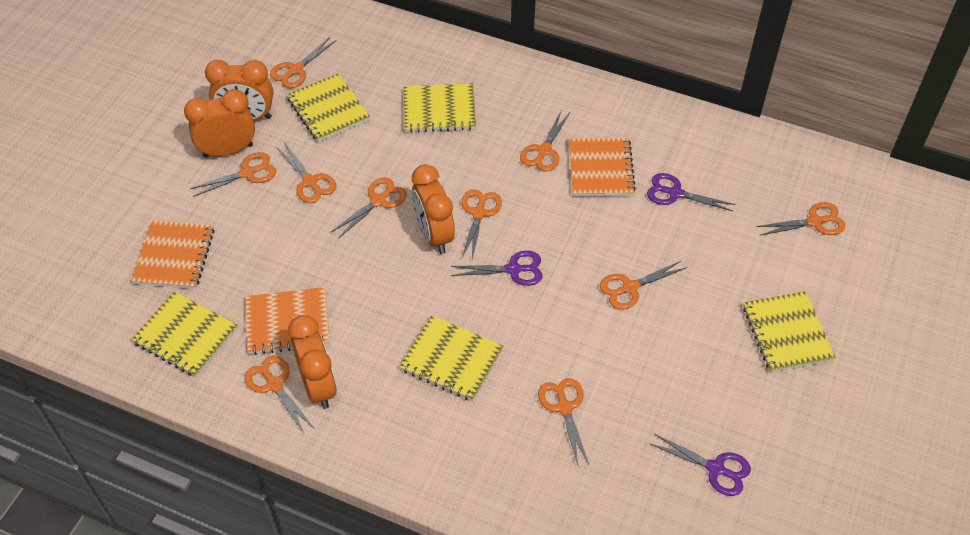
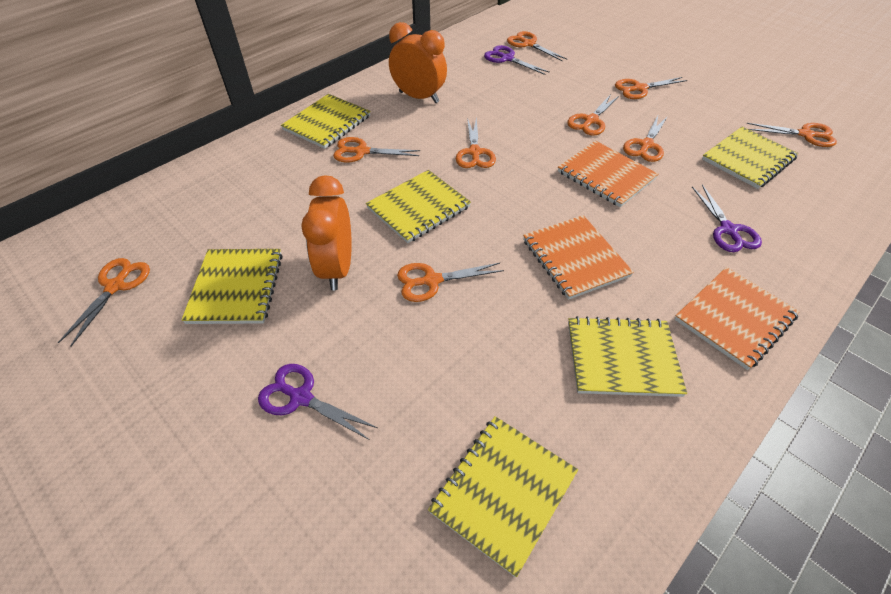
orange clock: [184,89,255,158] [205,60,274,121] [288,315,337,409] [412,164,455,254] = 4 -> [301,175,352,290] [389,22,447,103] = 2
orange scissors: [190,152,276,197] [245,356,315,433] [270,37,336,88] [276,142,336,203] [331,177,407,238] [461,189,502,259] [520,111,570,172] [538,378,590,466] [600,260,687,310] [757,202,846,235] = 10 -> [58,258,150,346] [333,137,420,163] [397,263,504,302] [456,117,496,168] [507,31,567,61] [567,94,619,136] [615,77,688,99] [623,116,668,162] [747,123,837,147] = 9
yellow notebook: [131,291,238,377] [287,73,370,142] [399,315,504,401] [404,83,476,133] [743,291,836,373] = 5 -> [181,249,283,324] [281,94,370,149] [366,170,471,243] [428,416,578,577] [568,316,687,397] [702,126,799,189] = 6

